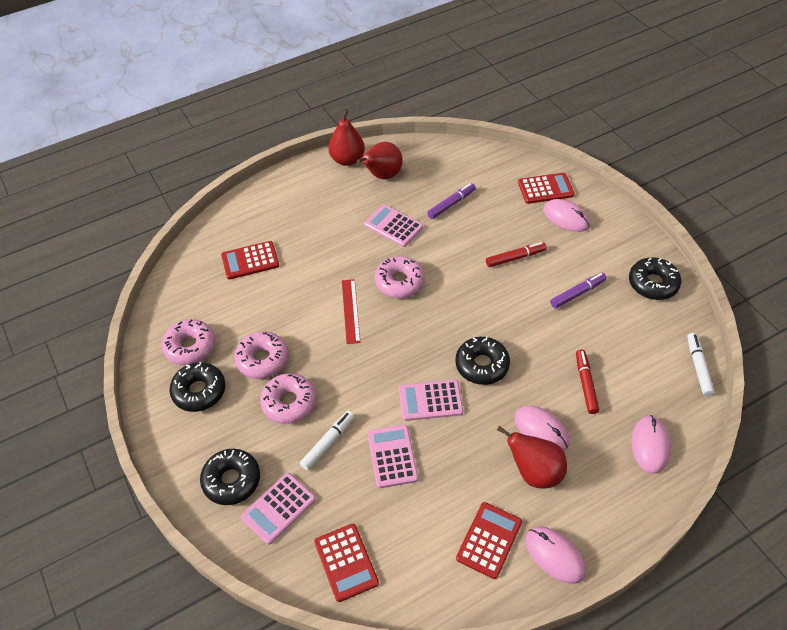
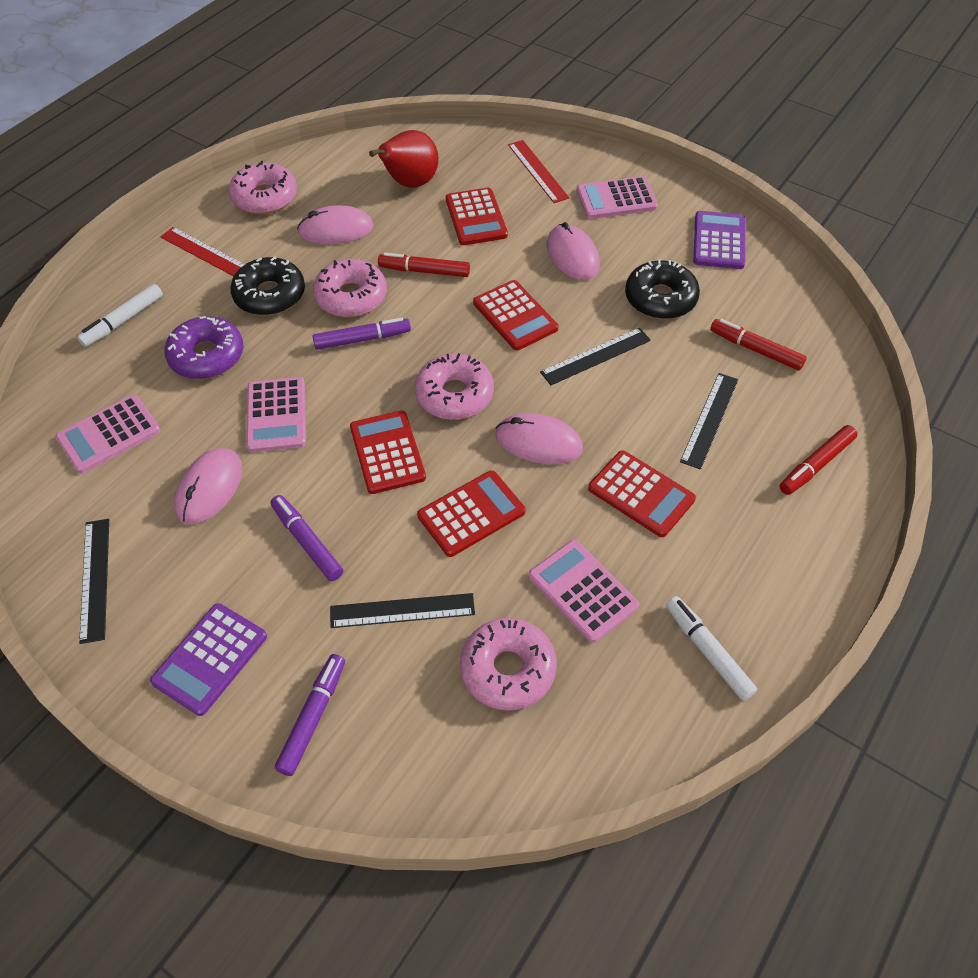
black donut: [169,362,225,412] [200,449,260,505] [456,337,510,385] [629,257,682,300] = 4 -> [230,257,305,315] [625,259,700,319] = 2
black ruler: none = 0 -> [79,519,109,644] [330,593,475,628] [540,328,651,385] [680,373,738,469] = 4
purple calculator: none = 0 -> [150,603,267,716] [693,211,745,269] = 2
purple donut: none = 0 -> [164,316,244,379] = 1
purple marker: [427,183,476,219] [550,273,607,309] = 2 -> [270,495,343,581] [275,654,345,776] [313,318,411,350] = 3
red calculator: [221,241,279,280] [314,524,379,602] [456,502,522,579] [518,173,575,204] = 4 -> [350,410,426,494] [417,470,525,557] [446,188,508,245] [473,280,558,350] [588,450,696,537] = 5
red marker: [486,242,547,267] [576,349,599,414] = 2 -> [378,253,470,277] [710,319,807,371] [779,425,857,495] = 3
red pear: [328,109,365,166] [357,142,403,179] [497,426,567,489] = 3 -> [369,130,439,188] = 1
red ruler: [342,279,360,344] = 1 -> [160,227,245,277] [508,140,569,203] = 2

